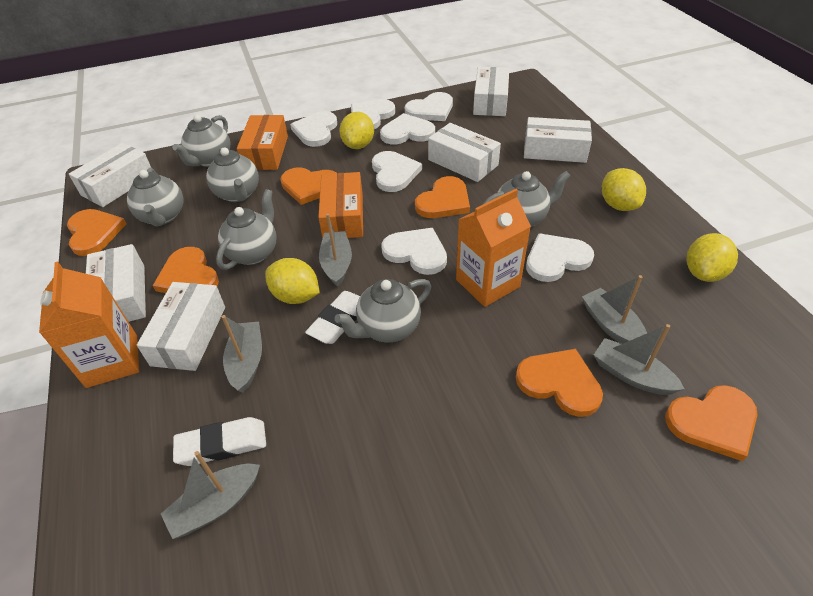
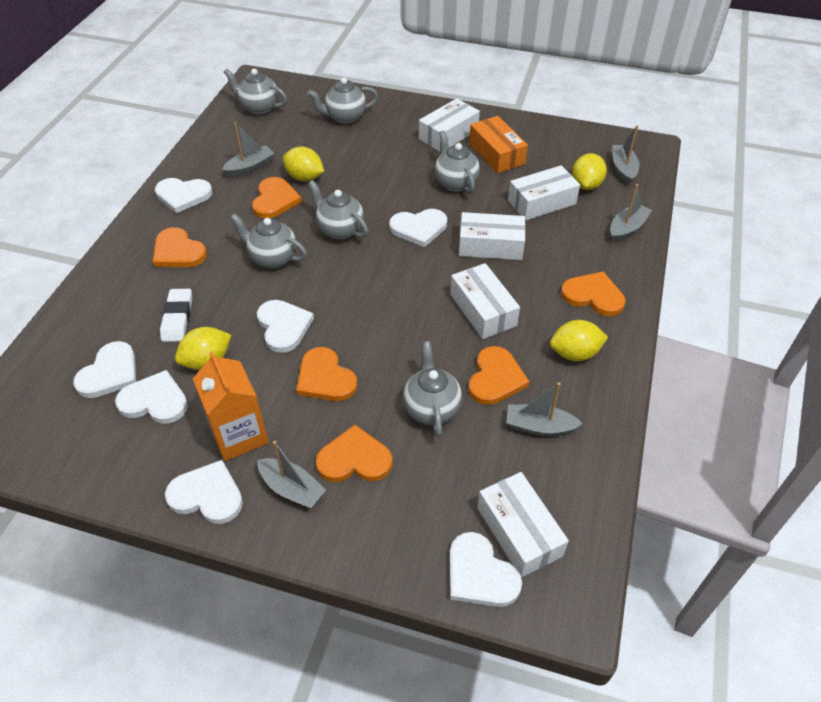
orange box: [237,115,288,170] [318,172,363,239] = 2 -> [469,116,528,173] = 1
orange carton: [39,261,139,388] [456,189,531,307] = 2 -> [193,351,269,461] = 1
white box: [69,143,151,207] [86,244,146,322] [137,282,225,371] [428,123,501,182] [473,67,509,116] [524,117,592,163] = 6 -> [419,98,480,152] [450,263,520,339] [459,212,525,260] [477,472,569,578] [508,165,580,221] = 5
white eraser: [173,417,266,466] [305,291,360,344] = 2 -> [160,289,192,342] = 1

